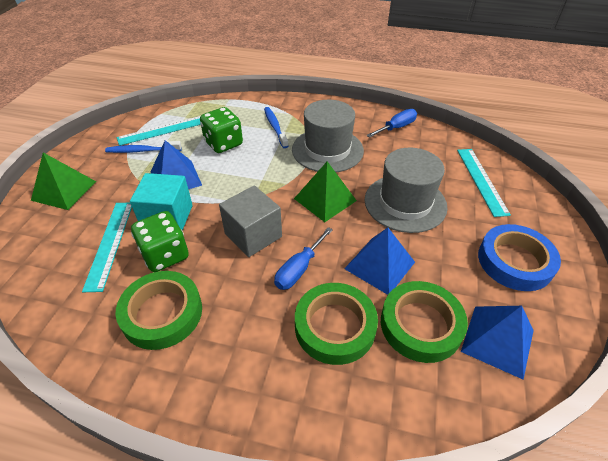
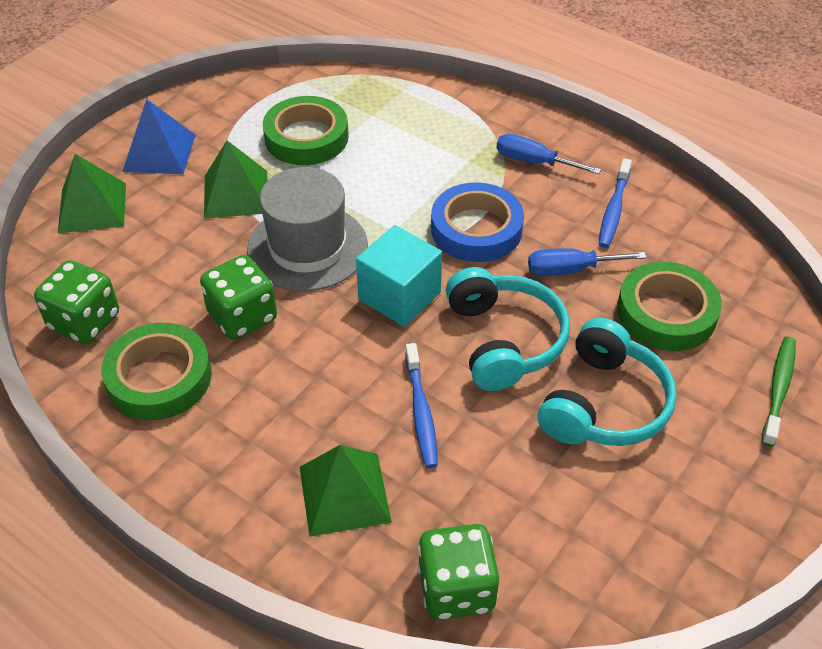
blue pyramid: [151,140,202,189] [344,228,415,295] [461,306,534,380] = 3 -> [122,99,195,174] = 1
green dice: [131,211,189,272] [200,107,243,153] = 2 -> [34,260,119,344] [200,255,277,340] [418,524,499,620] = 3
green pyramid: [31,153,96,210] [294,161,357,222] = 2 -> [58,154,126,233] [204,141,268,218] [299,445,392,537] = 3
green toothbrush: none = 0 -> [762,337,796,447] = 1
grey cube: [219,185,282,257] = 1 -> none = 0
grey hat: [292,100,364,172] [365,148,447,233] = 2 -> [247,167,368,292] = 1
turquoise headphones: none = 0 -> [446,267,570,391] [538,318,677,446] = 2
turquoise ruler: [82,203,132,292] [117,116,201,146] [457,149,511,217] = 3 -> none = 0

